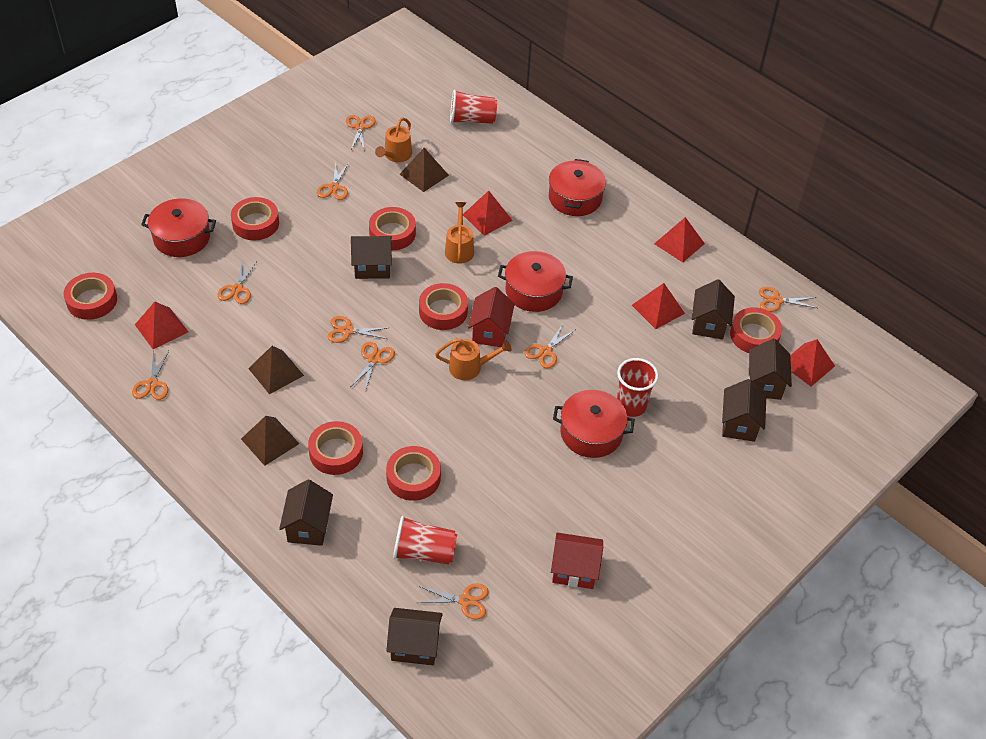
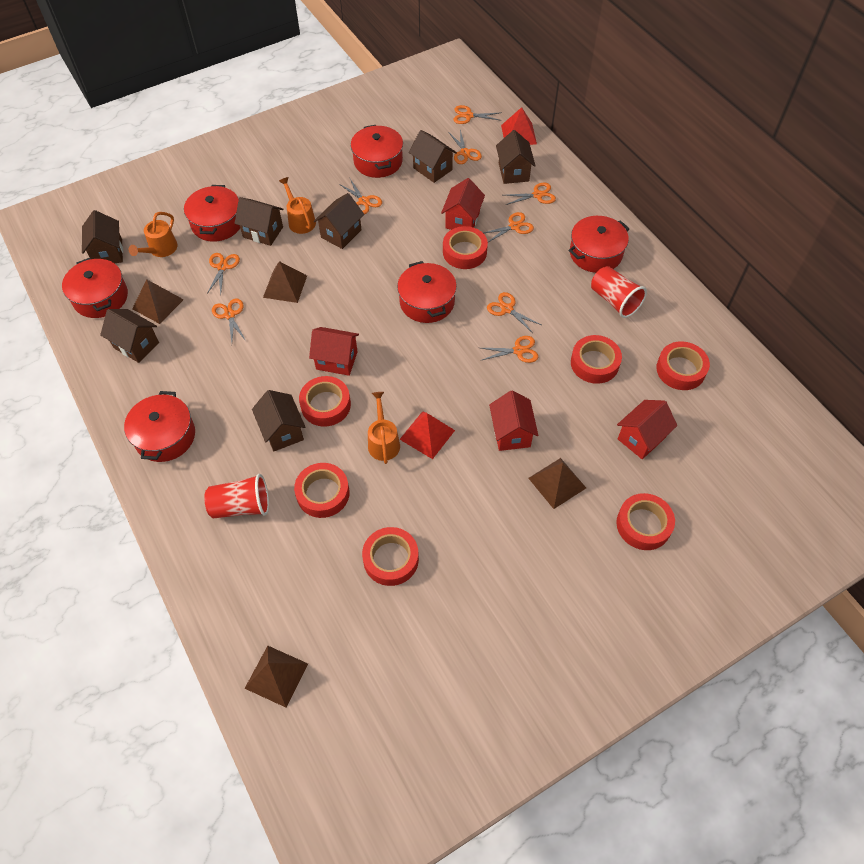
brown house: [279,480,333,546] [351,236,392,279] [386,608,443,665] [692,279,735,339] [722,379,766,442] [748,339,792,400] = 6 -> [82,210,123,263] [100,309,159,363] [235,197,283,246] [252,390,305,451] [314,193,364,249] [409,130,457,183] [496,130,536,184] = 7
brown pyramid: [241,416,299,466] [248,346,304,394] [400,148,449,192] = 3 -> [132,280,184,324] [244,646,308,707] [263,261,307,303] [528,458,586,509] = 4
red cup: [393,516,457,564] [450,90,497,124] [617,358,658,417] = 3 -> [204,474,269,518] [591,266,647,318] = 2
red house: [468,287,515,347] [551,533,603,589] = 2 -> [309,327,359,376] [441,178,485,230] [489,390,538,451] [617,400,677,459] = 4
red pot: [141,198,216,257] [498,251,573,312] [549,159,606,216] [553,390,635,458] = 4 -> [62,258,128,318] [124,391,195,462] [184,185,240,242] [351,125,403,178] [397,261,457,323] [569,216,630,273] = 6
red pyramid: [135,302,188,349] [463,191,513,236] [632,283,685,329] [654,217,705,262] [790,339,835,387] = 5 -> [400,411,455,459] [501,107,537,145] = 2

